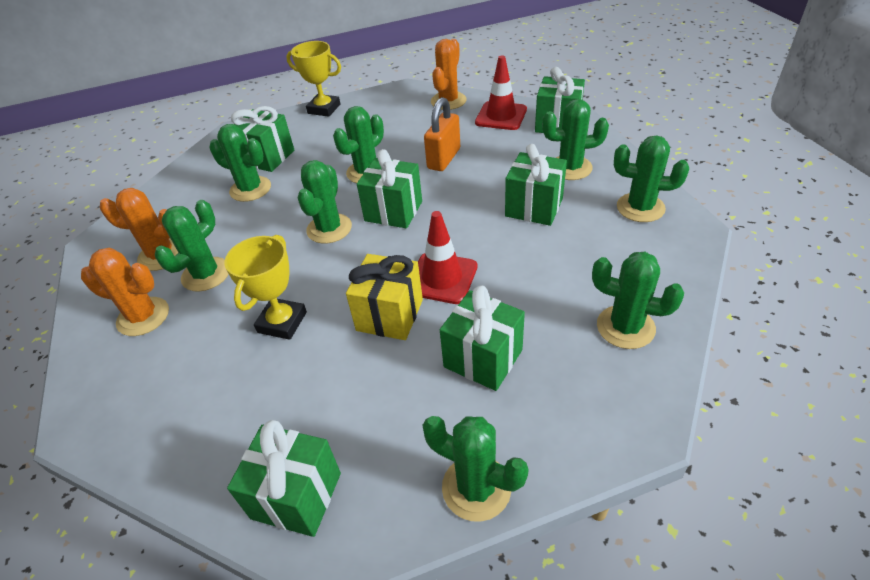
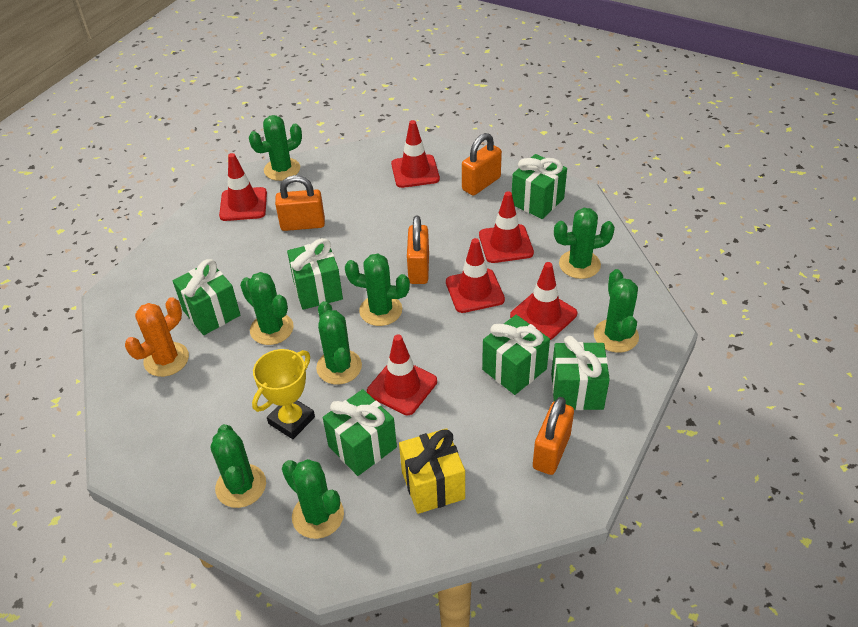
orange cactus: [81,248,169,336] [100,188,178,271] [431,39,466,110] = 3 -> [125,297,189,377] = 1
orange padlock: [424,97,460,171] = 1 -> [275,175,325,231] [407,216,429,284] [462,133,502,196] [533,397,574,475] = 4
red traffic cone: [418,211,478,304] [475,55,527,130] = 2 -> [219,153,267,221] [367,335,437,415] [391,120,440,188] [446,238,505,313] [479,191,534,263] [510,262,577,340] = 6
yellow trophy: [225,235,307,340] [286,41,341,117] = 2 -> [252,349,315,439] = 1

